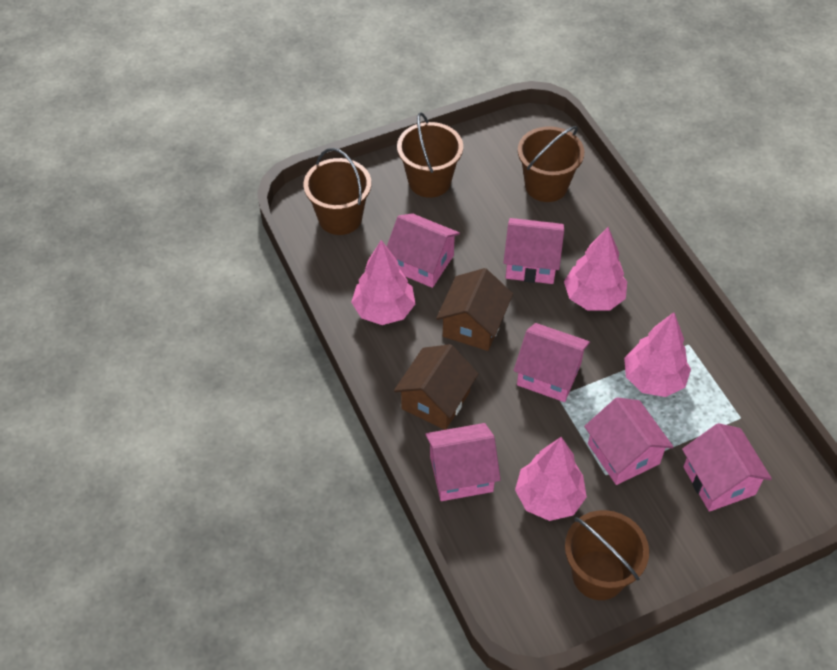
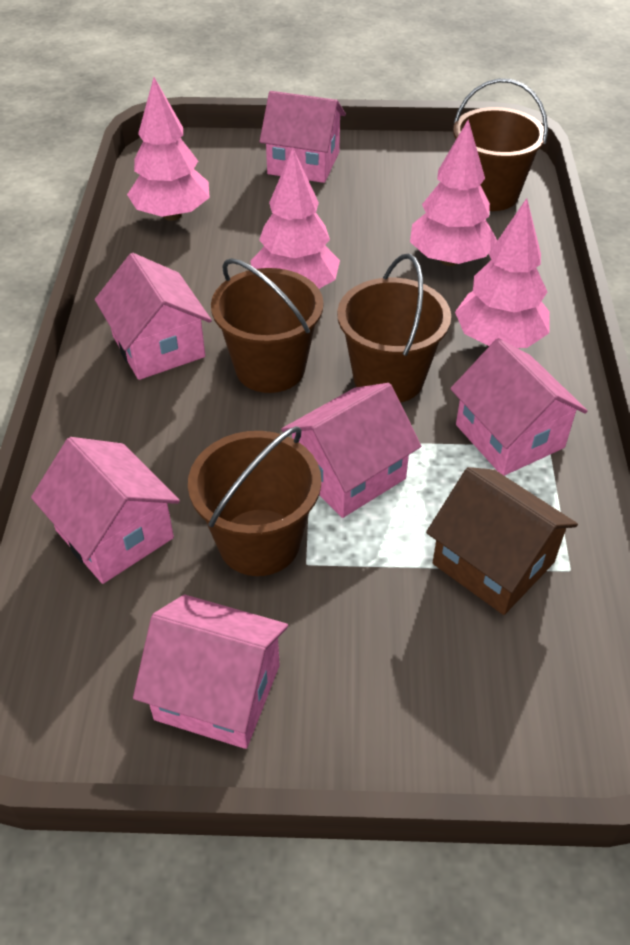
brown house: [394,344,478,430] [436,268,513,351] = 2 -> [426,467,578,615] = 1

